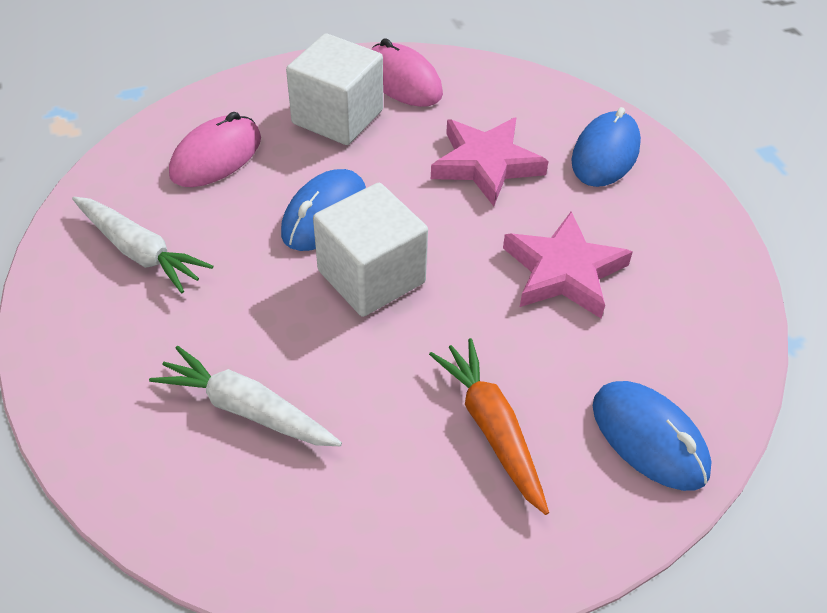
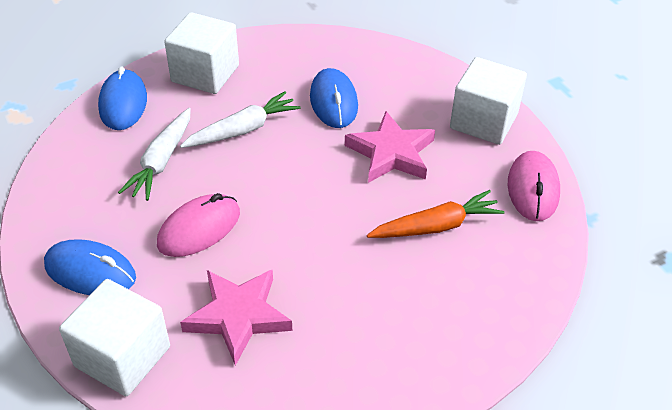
white cube: [286,33,383,145] [313,183,428,317] = 2 -> [59,279,170,396] [164,12,239,94] [450,57,527,145] = 3

